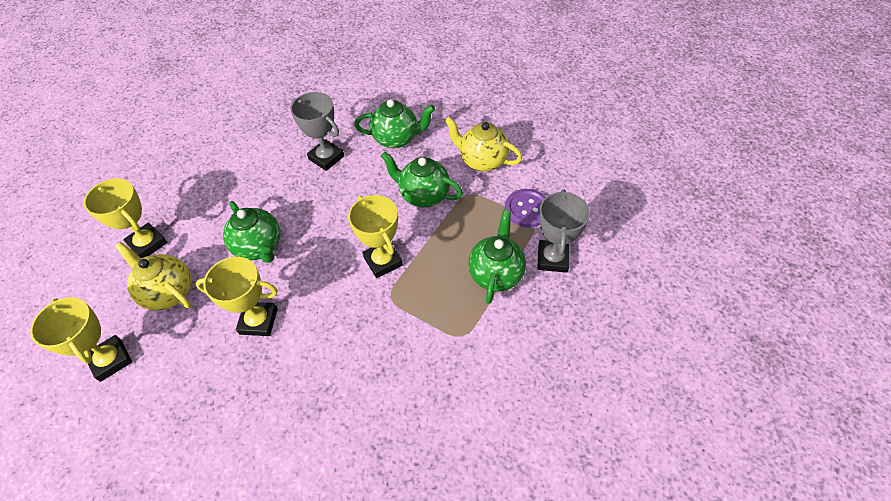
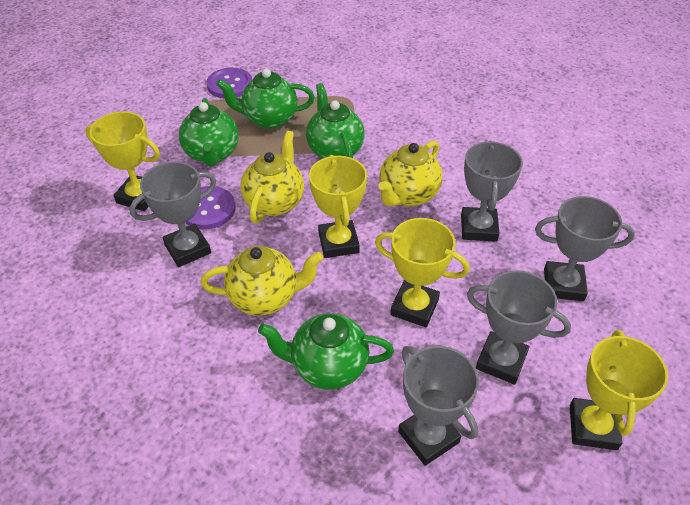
grey trophy: [290,92,344,171] [537,189,590,273] = 2 -> [129,162,216,267] [398,346,479,466] [461,140,523,242] [467,270,571,385] [535,196,635,301] = 5
purple button: [505,189,546,228] = 1 -> [185,186,236,229] [207,68,252,99] = 2
yellow teapot: [115,242,192,311] [445,117,522,172] = 2 -> [200,246,323,316] [240,130,304,223] [378,140,442,206] = 3

